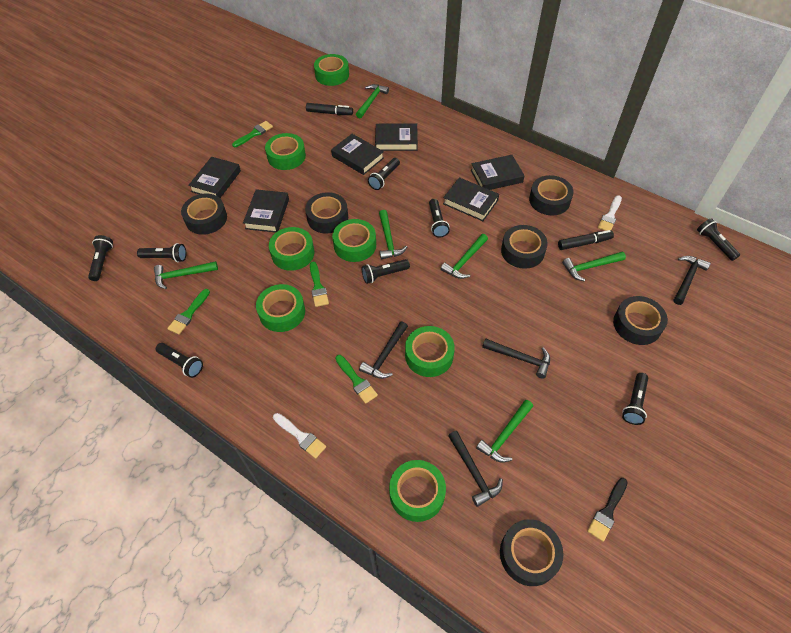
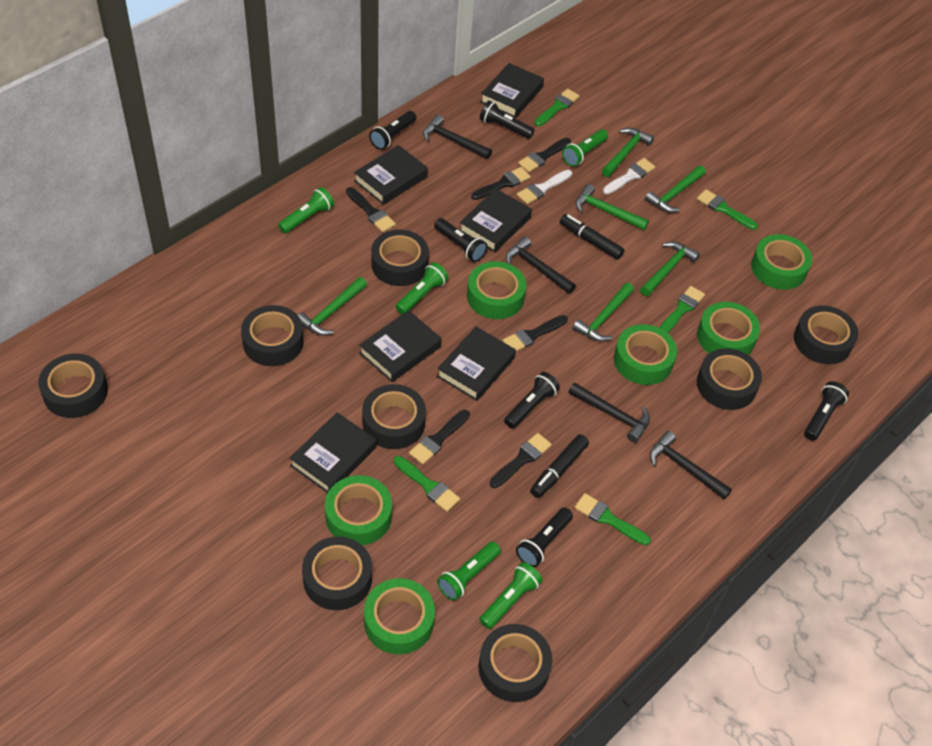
black brush: [587,478,627,542] = 1 -> [346,187,396,232] [409,410,470,464] [471,167,531,200] [490,433,552,488] [503,315,568,352] [518,138,571,172] = 6
black flashlight: [88,235,113,281] [137,243,186,262] [156,343,203,378] [362,259,410,284] [368,158,400,190] [429,199,450,238] [622,373,648,425] [697,218,740,261] = 8 -> [369,111,416,150] [434,218,488,262] [480,100,535,139] [504,372,560,428] [516,507,573,567] [804,381,849,441] = 6
black tape: [181,194,227,235] [305,192,348,233] [500,519,563,586] [501,225,548,269] [529,175,574,216] [613,296,668,345] = 6 -> [38,354,108,418] [241,305,304,366] [302,537,372,610] [362,384,426,449] [371,230,429,286] [478,624,552,702] [697,348,762,410] [794,306,858,364] = 8
green brush: [167,289,210,335] [232,121,273,147] [310,261,329,307] [335,355,378,404] = 4 -> [393,456,460,512] [535,89,580,126] [575,493,651,545] [660,286,705,333] [697,189,758,230] = 5
green flashlight: none = 0 -> [278,187,334,233] [396,262,449,314] [437,541,501,601] [480,562,543,629] [562,129,608,167] = 5
green tape: [256,284,305,332] [265,133,306,170] [269,227,315,271] [314,54,349,86] [332,219,376,262] [389,460,446,522] [405,326,455,377] = 7 -> [325,475,392,545] [364,578,435,654] [467,261,526,319] [614,324,677,385] [697,302,760,355] [751,234,812,290] = 6

